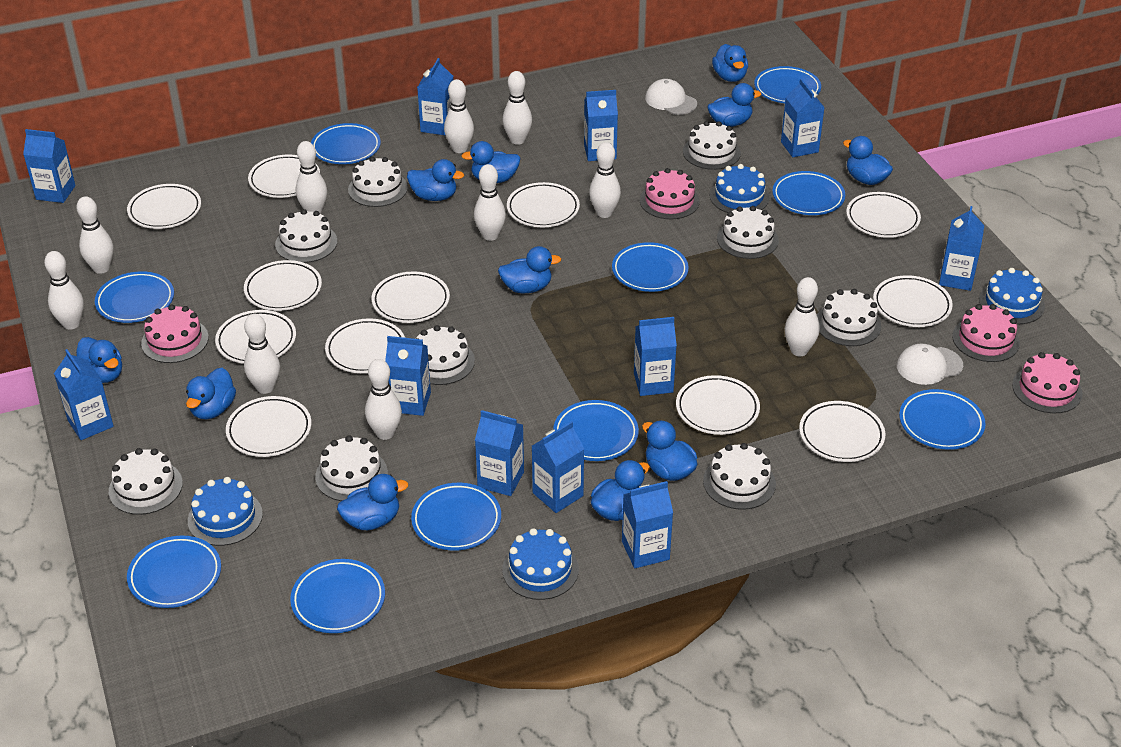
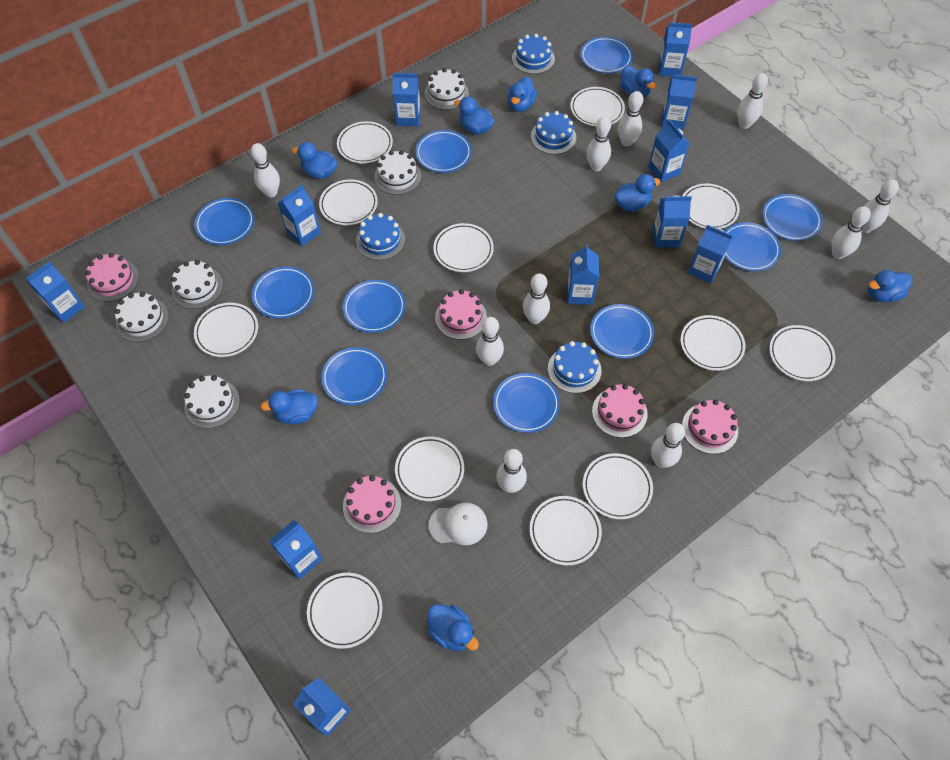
blue duck: [76,337,122,383] [186,368,236,419] [337,474,408,530] [407,159,464,201] [462,141,521,183] [498,246,561,293] [591,460,650,521] [642,420,698,481] [707,83,761,127] [712,44,748,82] [843,136,893,185] = 11 -> [260,389,318,424] [292,142,338,179] [427,604,479,651] [454,97,495,135] [507,77,537,112] [614,174,660,212] [620,65,656,98] [868,270,913,302] = 8
pink cake: [141,304,209,363] [640,168,700,219] [952,304,1020,362] [1012,352,1083,413] = 4 -> [85,253,139,302] [343,475,401,533] [435,289,487,340] [592,384,648,438] [682,399,738,454] = 5
white cake: [109,448,183,515] [275,209,337,263] [315,435,388,501] [348,157,408,207] [416,325,475,385] [683,121,741,170] [703,443,776,510] [717,206,779,259] [817,289,881,346] = 9 -> [114,292,169,342] [171,260,223,309] [184,375,240,429] [374,150,421,195] [425,68,469,110] = 5
white cap: [645,79,697,115] [897,344,963,385] = 2 -> [428,503,488,545] = 1

